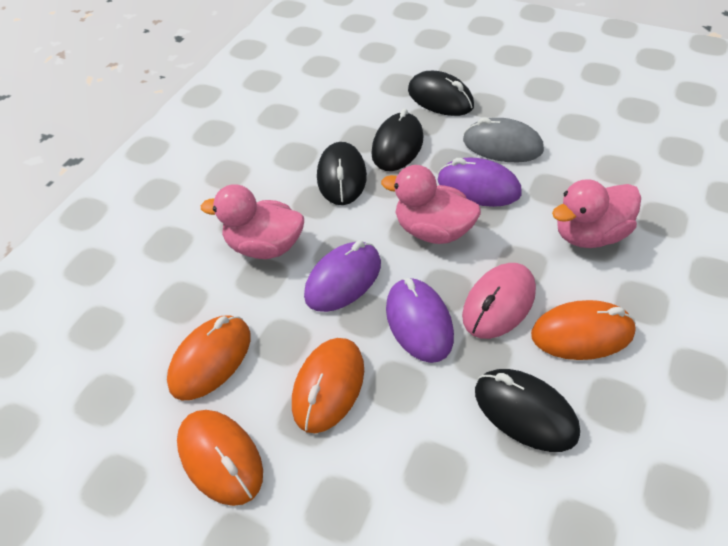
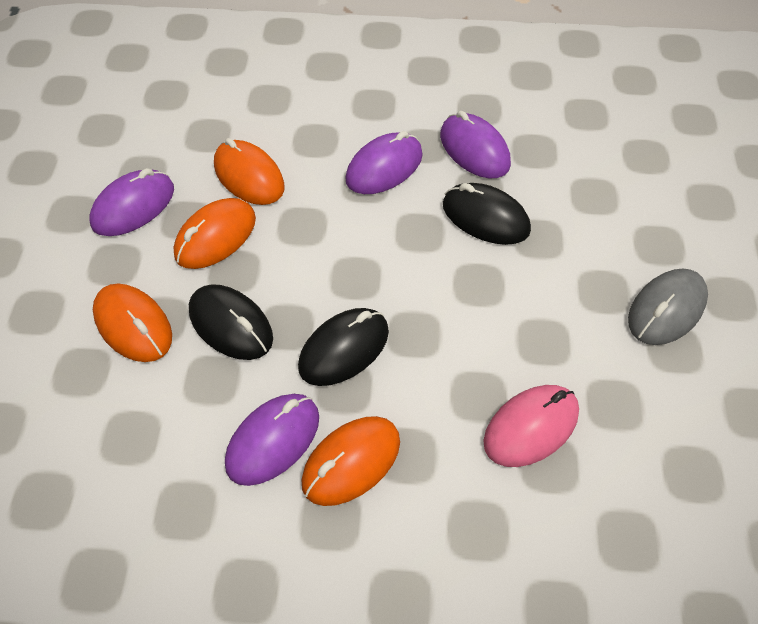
black mouse: [317,142,367,205] [371,108,423,171] [408,71,474,116] [475,369,580,452] = 4 -> [189,284,273,360] [298,308,389,386] [443,183,531,245] = 3
pink duck: [201,184,304,259] [381,165,481,244] [552,179,641,248] = 3 -> none = 0
purple mouse: [304,241,381,312] [386,278,454,363] [438,157,522,207] = 3 -> [90,168,174,236] [225,394,319,486] [345,131,423,194] [440,111,511,178] = 4

